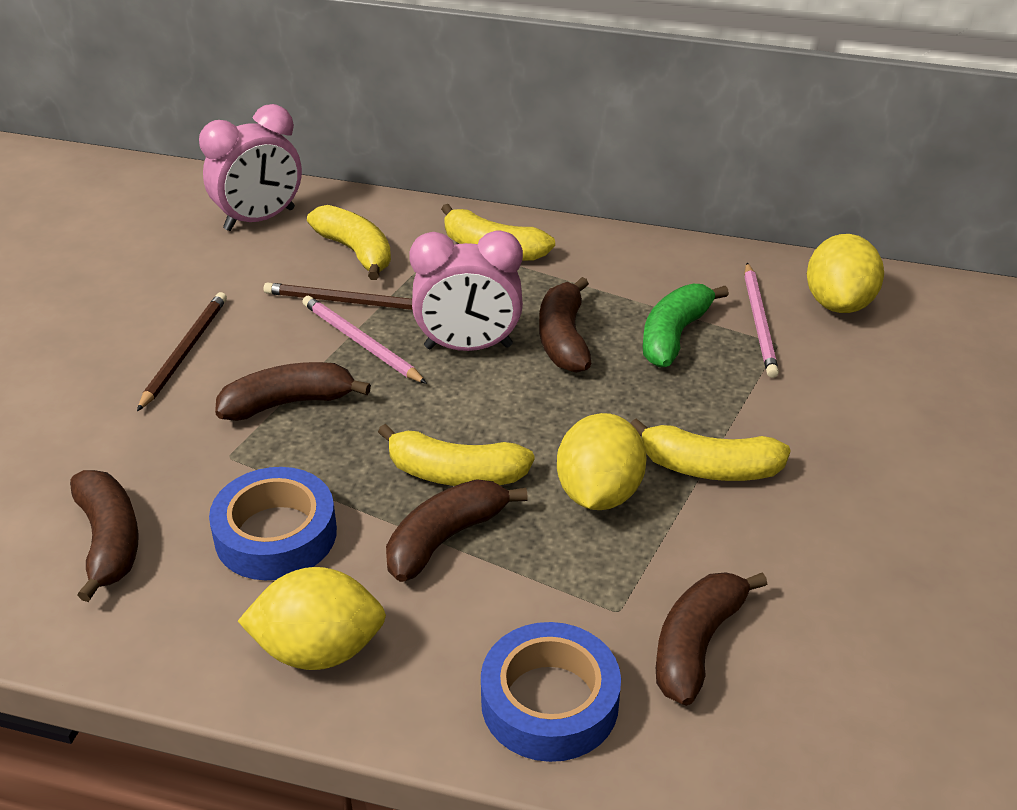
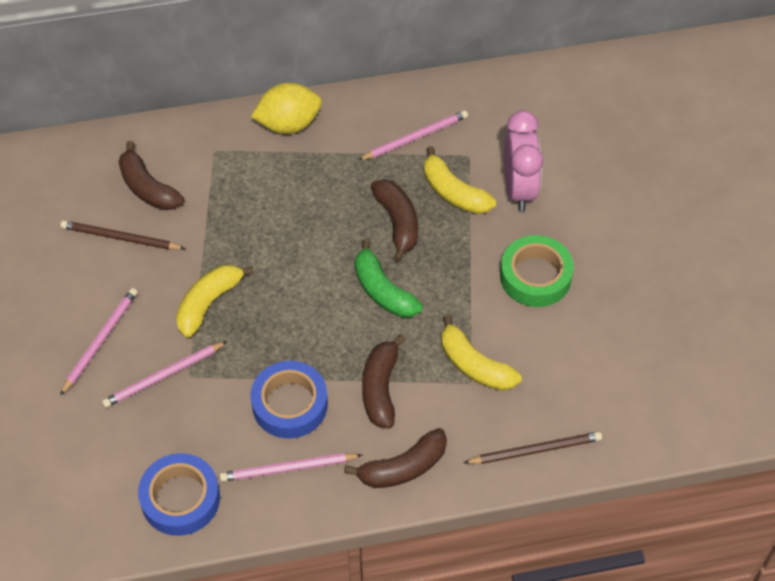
brown banana: [70,470,139,602] [215,362,371,421] [386,479,528,582] [539,277,591,373] [656,572,767,706] = 5 -> [119,141,184,210] [345,428,447,488] [362,334,406,429] [371,179,418,262] = 4
green tape: none = 0 -> [500,235,574,307] = 1
pink clock: [199,104,302,231] [409,230,523,351] = 2 -> [504,110,543,211] = 1
pink pencil: [302,296,427,384] [744,263,779,378] = 2 -> [60,288,137,395] [102,341,227,408] [220,453,362,482] [359,110,468,160] = 4
yellow banana: [307,205,391,280] [378,424,534,486] [441,204,555,261] [630,419,791,481] = 4 -> [176,264,254,338] [424,146,496,214] [442,315,522,391] = 3
yellow lemon: [238,567,386,670] [557,413,647,510] [807,234,884,313] = 3 -> [251,83,322,134] = 1

